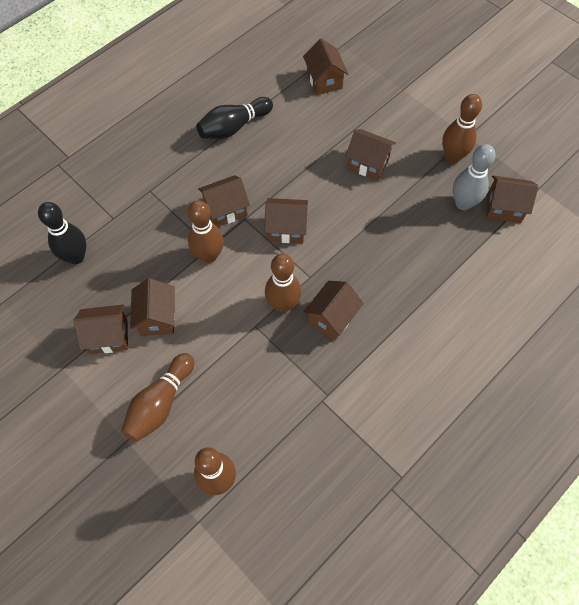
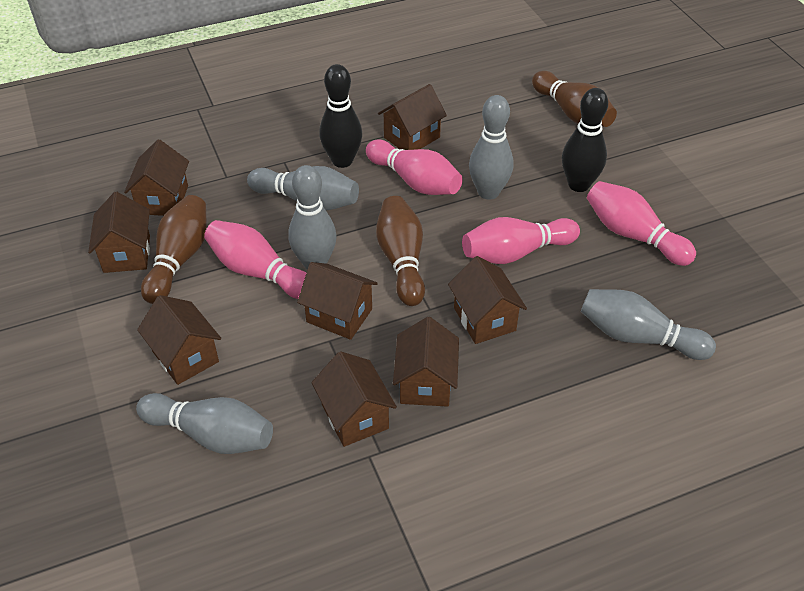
brown bowling pin: [121,353,194,442] [188,200,224,263] [194,447,236,495] [265,254,302,312] [442,94,482,163] = 5 -> [141,195,207,304] [376,196,425,306] [532,71,617,127] = 3
grey bowling pin: [453,144,495,210] = 1 -> [136,393,273,454] [247,166,359,210] [288,165,336,270] [469,95,513,200] [581,289,716,360] = 5
pink bowling pin: none = 0 -> [204,220,306,299] [366,139,463,195] [462,217,580,264] [587,181,696,266] = 4

